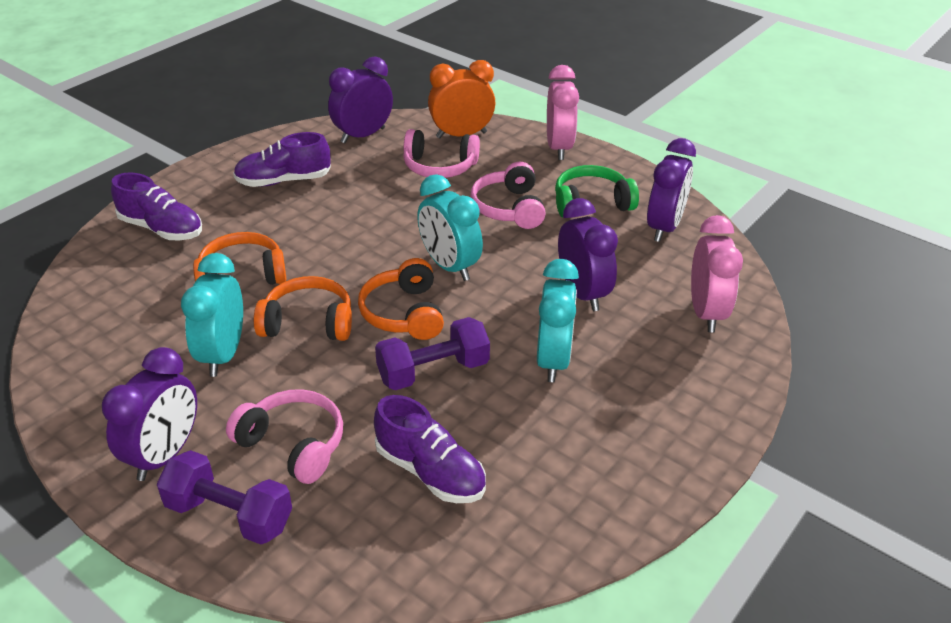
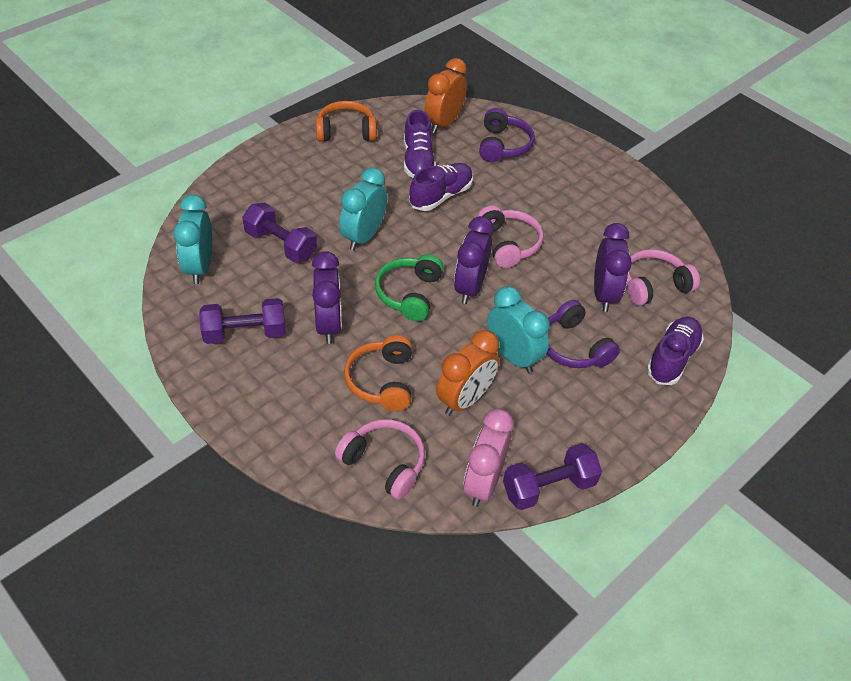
orange clock: [428,60,495,138] = 1 -> [424,58,467,133] [436,330,499,416] = 2
orange headphones: [193,232,286,285] [254,276,352,341] [358,258,444,340] = 3 -> [316,101,377,142] [344,335,412,411] = 2
pink clock: [547,65,579,160] [691,215,743,333] = 2 -> [463,409,514,507] = 1
purple clock: [102,347,197,481] [328,57,393,143] [558,198,618,311] [647,138,696,242] = 4 -> [312,251,342,344] [454,216,494,304] [594,223,632,312] = 3
purple dumbbell: [157,450,292,545] [375,317,490,390] = 2 -> [199,298,286,344] [242,203,317,263] [503,443,602,510] = 3
purple headphones: none = 0 -> [479,108,535,162] [546,300,620,368] = 2

